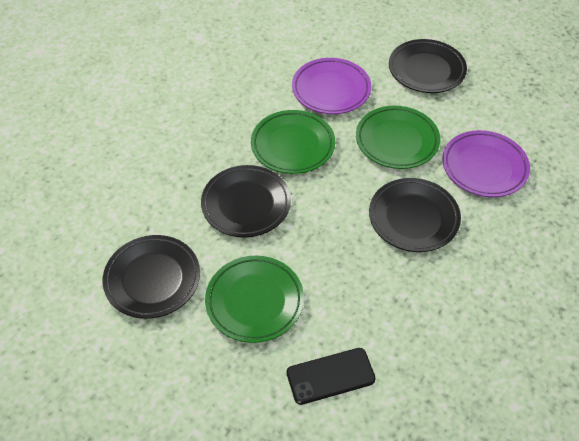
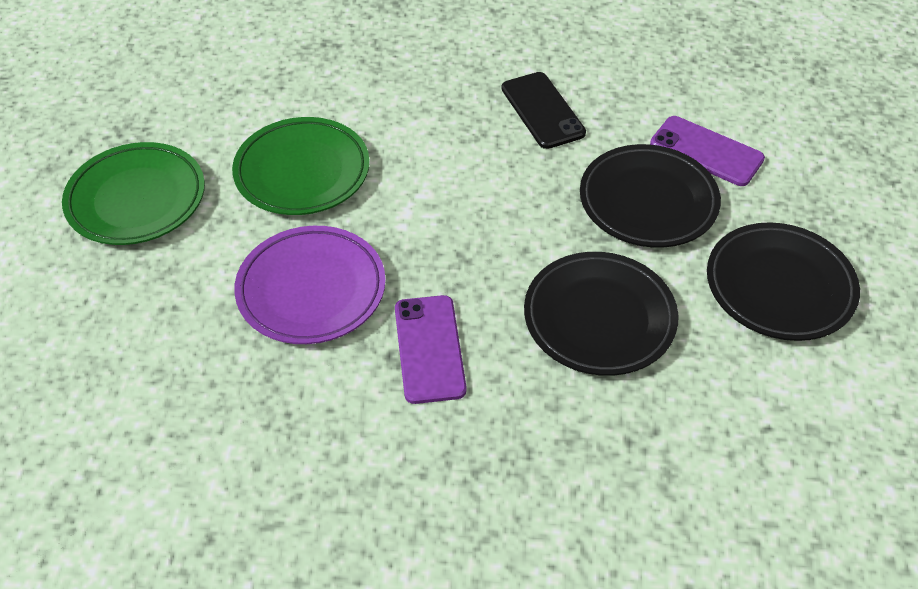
black plate: [103,235,200,319] [201,165,291,238] [369,178,461,252] [389,39,467,93] = 4 -> [524,252,679,376] [580,144,721,247] [707,222,860,341] = 3
green plate: [205,256,304,343] [251,110,335,174] [356,106,440,169] = 3 -> [62,142,205,245] [232,117,370,215] = 2
purple phone: none = 0 -> [395,295,467,404] [650,116,765,186] = 2
purple plate: [292,58,371,114] [442,130,530,197] = 2 -> [234,226,386,344] = 1

